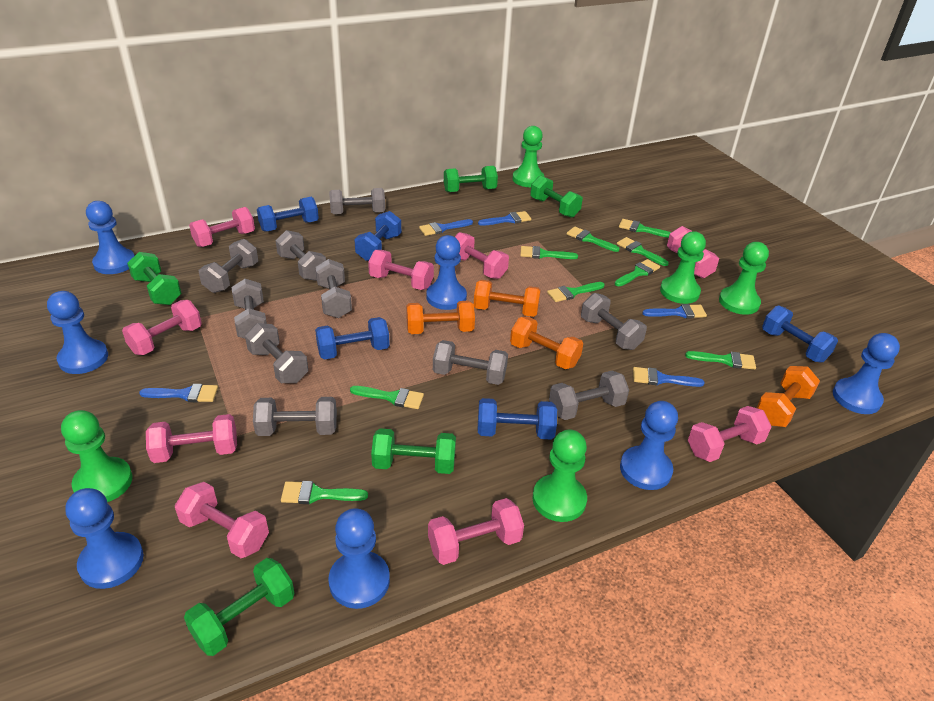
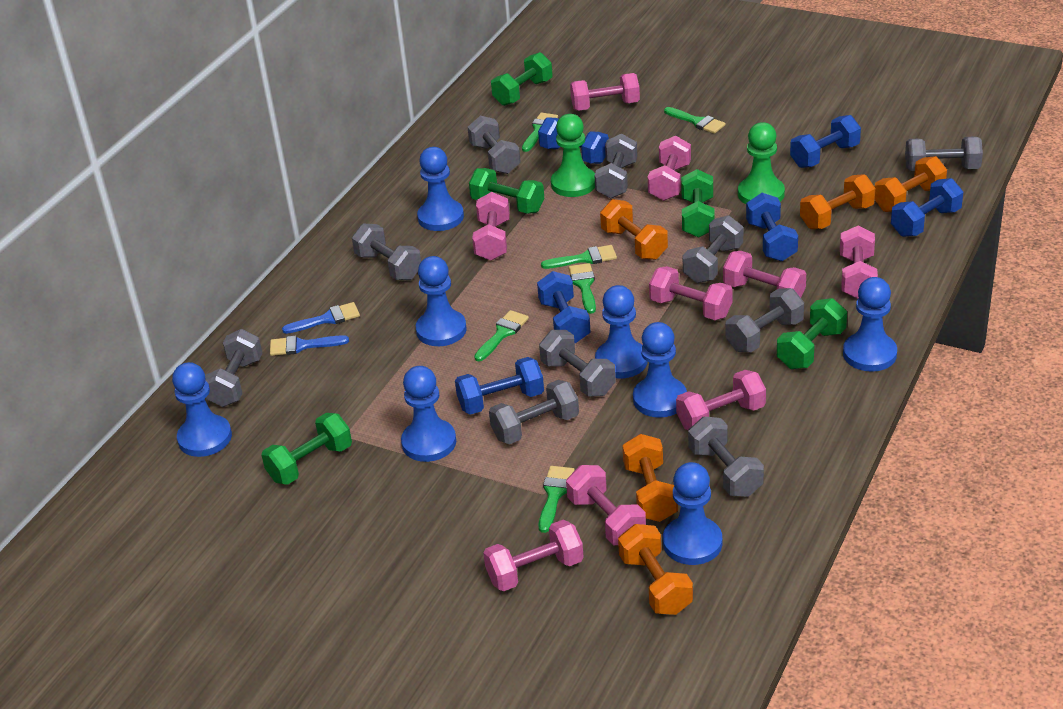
blue brush: [139,384,218,402] [419,219,473,236] [478,211,531,226] [633,367,705,387] [642,304,707,319] = 5 -> [270,335,349,356] [282,302,360,334] = 2
blue dumbbell: [257,197,319,232] [315,317,390,359] [354,211,401,261] [478,398,557,440] [762,306,838,363] = 5 -> [455,357,544,415] [537,271,591,343] [538,117,609,164] [746,193,798,261] [790,115,861,168] [891,178,963,237] = 6
blue pawn: [47,291,108,374] [65,488,144,589] [86,201,135,274] [328,508,390,609] [426,235,467,310] [620,401,678,490] [833,333,900,414] = 7 -> [172,362,232,457] [401,366,456,462] [416,256,467,346] [417,147,464,231] [595,285,648,378] [633,322,687,418] [663,462,722,565] [843,277,897,372] = 8
green brush: [281,481,368,504] [350,386,424,409] [520,246,578,259] [547,282,605,302] [567,227,620,252] [615,259,660,286] [617,237,669,266] [619,219,671,238] [685,351,756,370] = 9 -> [474,310,529,361] [522,112,558,152] [539,466,575,533] [541,245,617,269] [569,263,596,314] [664,107,726,134] = 6
green pawn: [61,410,132,502] [512,126,544,187] [532,429,587,522] [660,231,706,304] [719,242,769,315] = 5 -> [551,114,595,197] [738,122,785,204] = 2
orange dumbbell: [406,301,475,334] [474,280,541,317] [510,317,583,369] [757,366,820,427] = 4 -> [600,199,668,260] [618,524,693,615] [622,434,678,522] [800,174,875,229] [875,156,947,212] = 5

